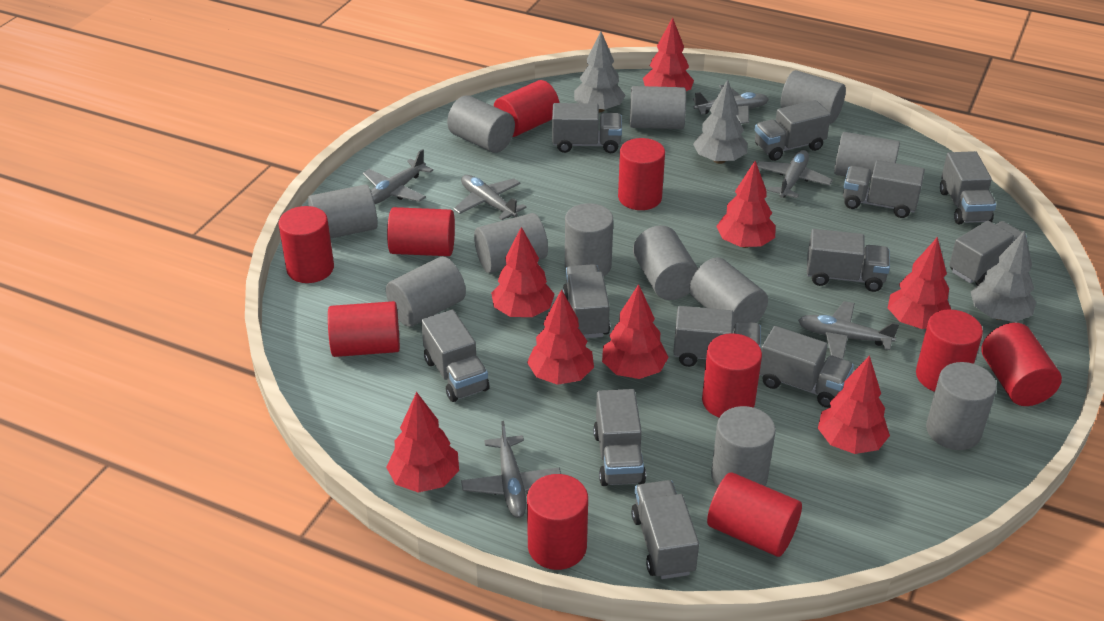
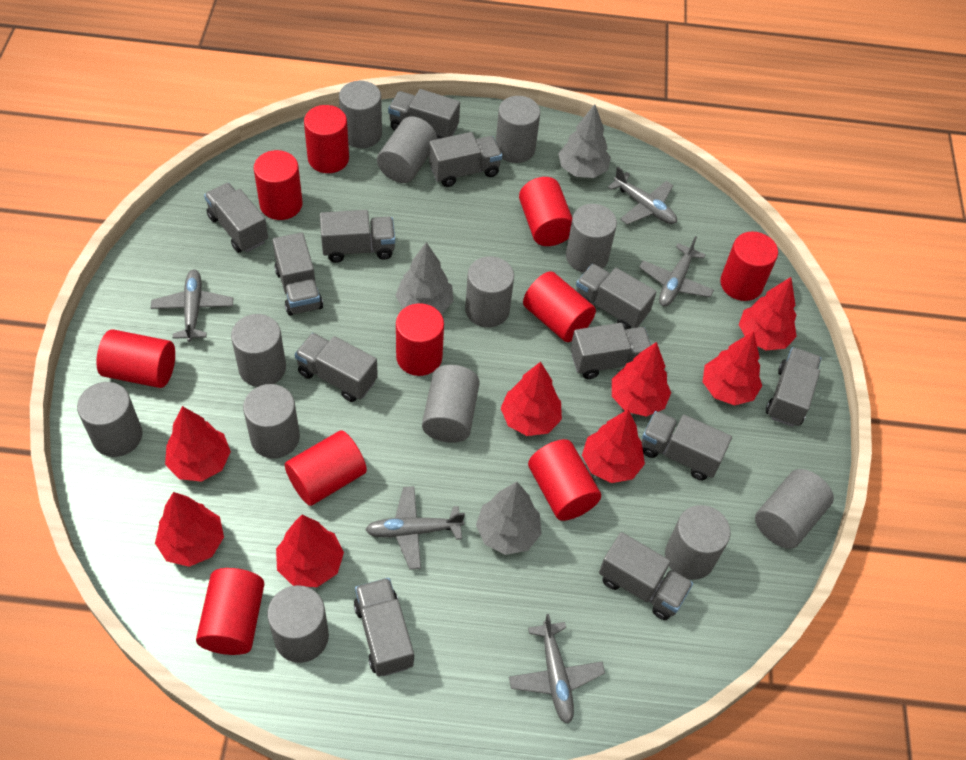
grey plane: [363,149,433,204] [453,175,526,220] [461,421,561,518] [693,85,769,124] [757,150,833,198] [798,301,899,359] = 6 -> [151,269,233,342] [365,486,465,570] [509,614,605,724] [608,167,677,224] [639,236,714,306] = 5

